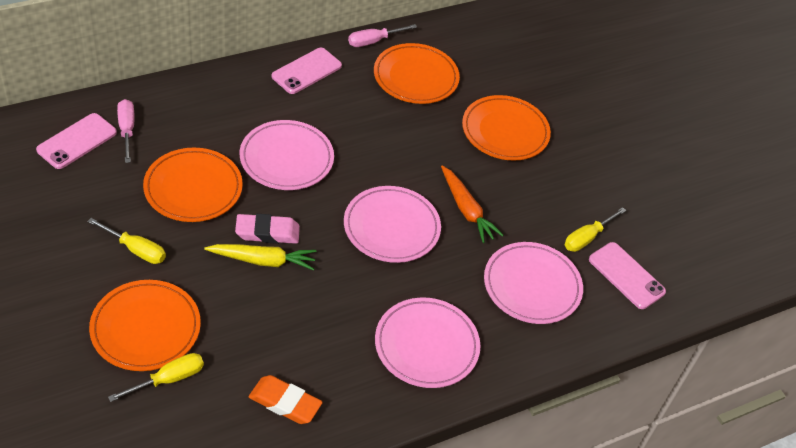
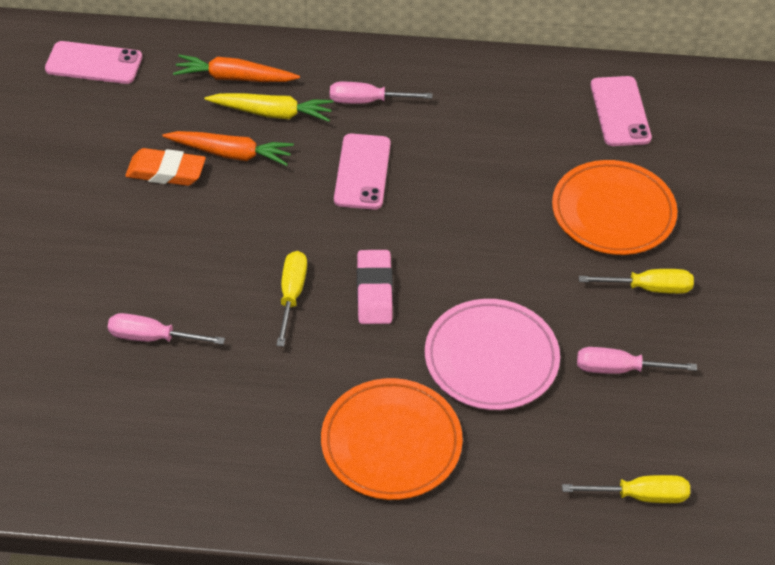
orange carrot: [441,166,503,243] = 1 -> [163,131,294,166] [173,55,300,82] = 2
orange plate: [89,280,201,371] [143,148,243,222] [374,43,460,104] [462,95,551,161] = 4 -> [321,378,463,500] [552,160,677,255] = 2
pink plate: [240,120,334,190] [344,186,441,263] [375,297,480,388] [484,242,583,324] = 4 -> [425,299,560,410] = 1
pink screwdriver: [117,99,135,163] [348,24,417,47] = 2 -> [108,313,225,344] [330,82,432,104] [577,347,697,374] = 3

